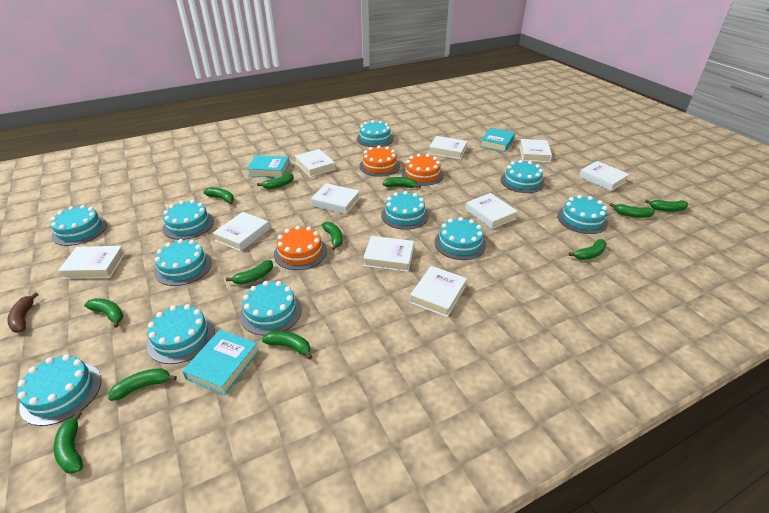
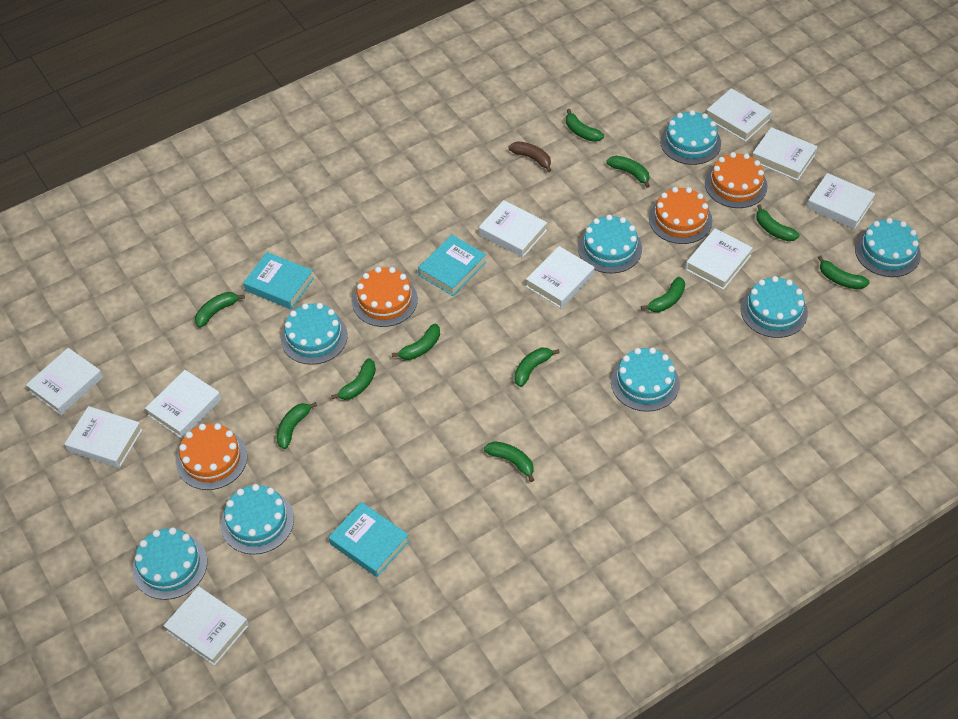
green banana: [54,411,83,474] [84,298,123,328] [108,368,177,401] [203,187,234,204] [226,260,273,285] [257,173,294,189] [262,331,312,360] [322,222,343,250] [383,177,421,188] [569,239,606,260] [610,203,655,218] [645,200,689,212] = 12 -> [195,292,245,328] [276,402,317,449] [331,358,376,400] [392,323,440,360] [484,441,534,482] [514,348,560,387] [566,109,604,142] [607,156,650,188] [641,277,685,313] [756,204,799,241] [818,256,870,289] = 11
orange cake: [274,226,327,270] [359,145,400,177] [402,154,444,186] = 3 -> [176,423,247,490] [352,267,418,327] [649,187,712,244] [705,152,768,208] = 4
turquoise cake: [17,354,101,426] [50,205,107,246] [147,304,215,364] [154,239,212,286] [162,200,214,240] [240,281,302,336] [357,120,394,147] [381,191,429,230] [435,217,486,260] [501,160,545,193] [557,195,608,234] = 11 -> [132,527,207,600] [221,484,294,555] [281,303,348,365] [578,215,642,274] [611,347,680,412] [660,110,721,165] [741,276,808,338] [855,218,921,277] = 8

